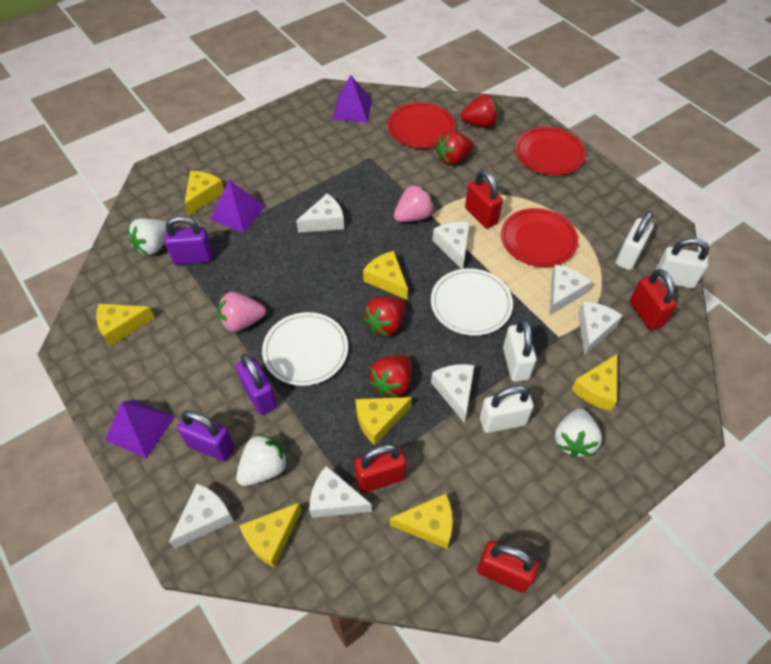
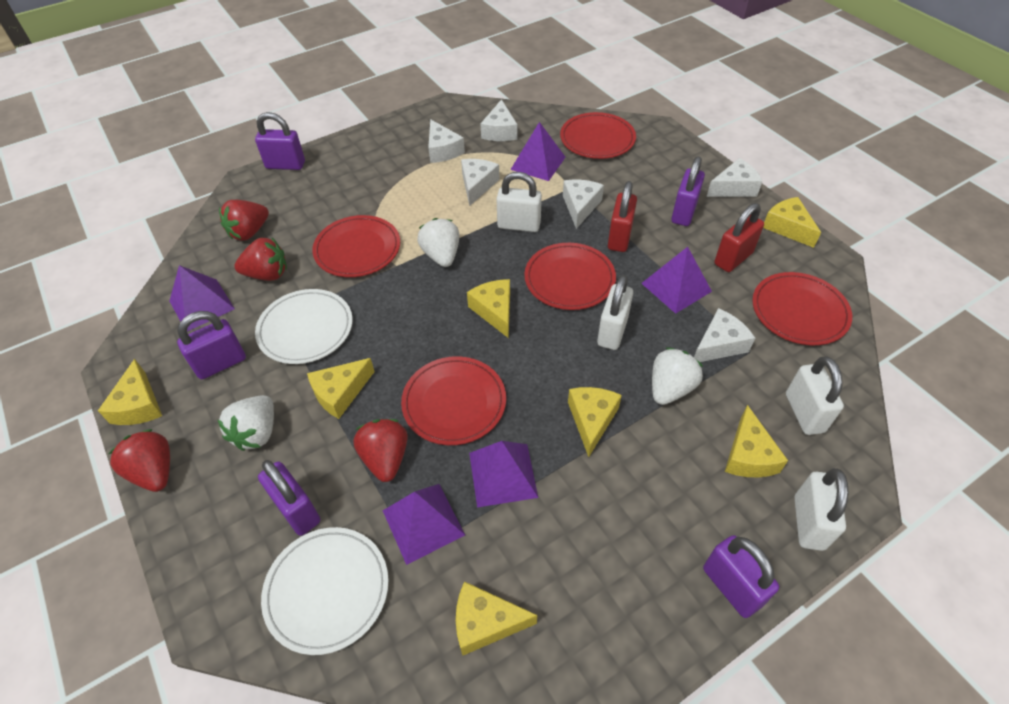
pink strawberry: [217,292,266,332] [394,184,435,222] = 2 -> none = 0
purple padlock: [164,216,212,265] [177,410,234,461] [236,354,277,415] = 3 -> [177,311,246,379] [255,112,305,170] [258,460,320,536] [671,156,705,226] [703,535,779,618] = 5
purple pyramid: [105,400,174,459] [210,180,265,233] [332,75,372,123] = 3 -> [169,265,235,332] [383,484,465,565] [469,441,538,507] [510,122,565,181] [641,247,712,314] = 5
red padlock: [354,444,406,493] [465,170,503,229] [477,541,539,593] [630,269,677,331] = 4 -> [608,181,637,252] [714,203,764,272] = 2
red plate: [388,102,455,148] [501,208,578,267] [515,127,586,176] = 3 -> [312,215,400,277] [401,356,506,445] [524,243,616,310] [560,112,636,159] [752,272,852,345] = 5
white cheese: [169,484,234,548] [296,194,344,233] [309,466,372,518] [431,364,474,423] [432,222,470,269] [550,265,592,315] [578,301,623,355] = 7 -> [428,119,465,163] [461,159,500,206] [480,99,517,141] [563,180,604,229] [694,308,755,362] [707,158,763,197] = 6

